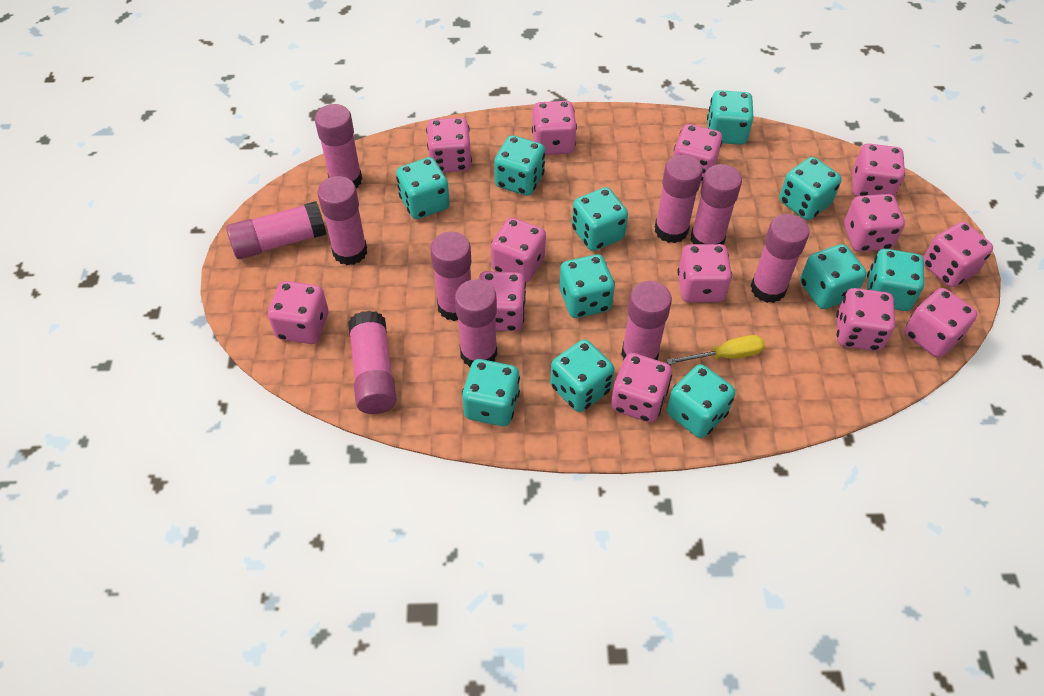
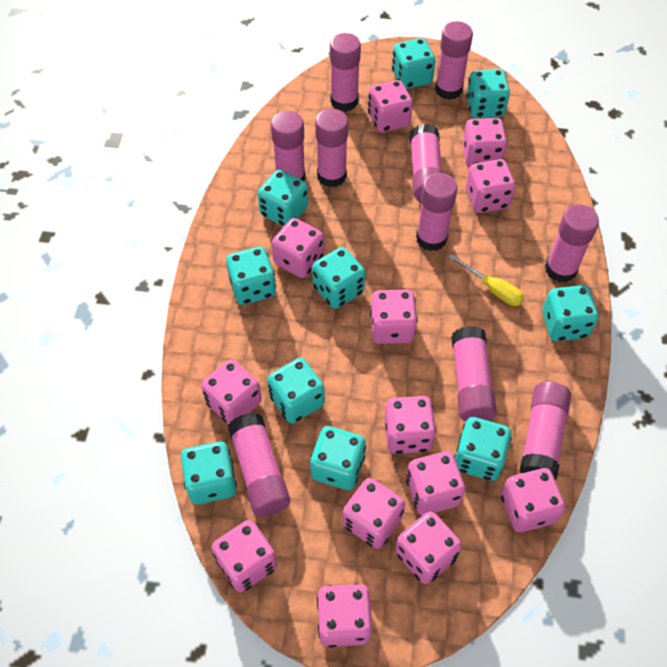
turquoise dice: [396,157,450,219] [462,359,520,426] [494,135,545,196] [550,340,615,412] [559,254,615,318] [572,187,628,251] [667,364,736,438] [707,90,754,145] [779,157,841,220] [800,244,867,309] [867,249,924,311] = 11 -> [181,442,237,504] [226,247,276,305] [258,170,308,227] [267,358,325,423] [310,426,366,490] [312,247,365,309] [392,38,435,89] [455,417,512,481] [466,69,510,118] [542,285,598,341] = 10

